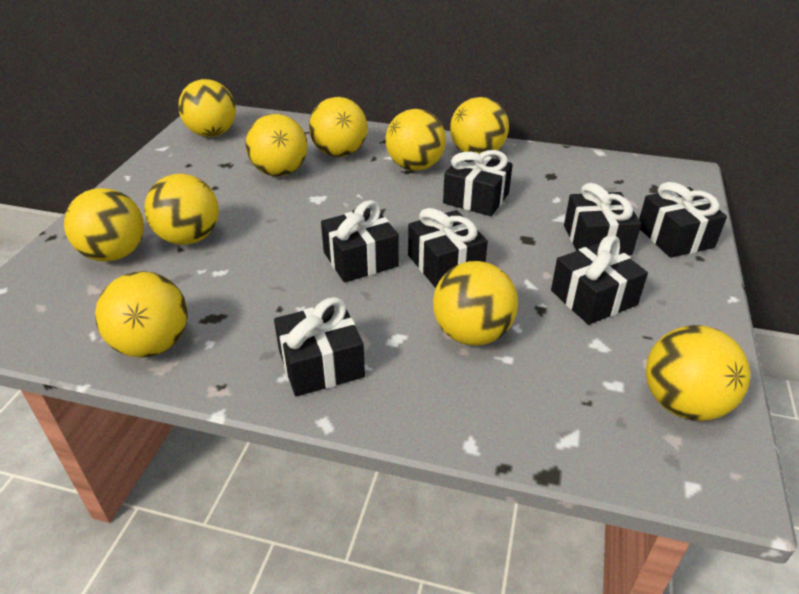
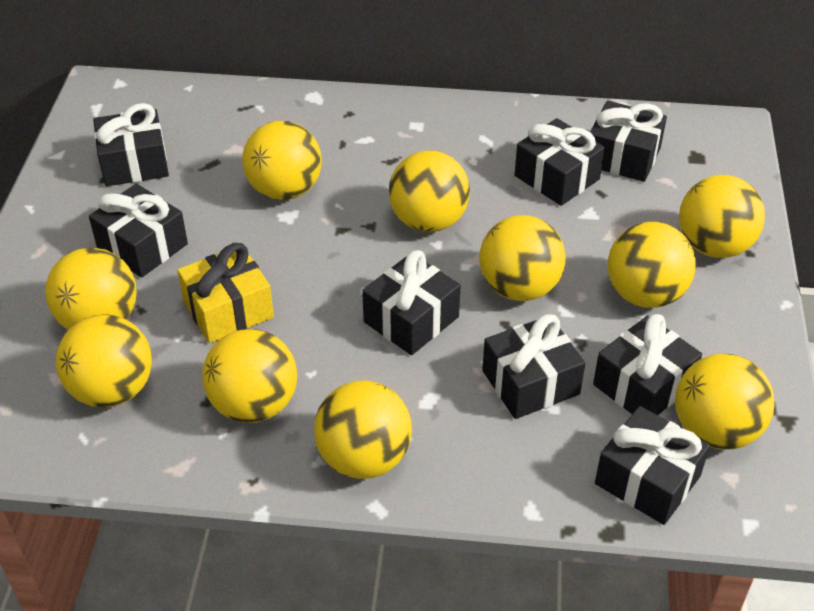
black gift: [274,297,365,397] [321,200,399,283] [408,208,488,288] [443,150,513,216] [551,235,648,325] [564,183,641,255] [639,182,727,258] = 7 -> [89,184,188,278] [93,103,169,186] [362,250,461,355] [482,314,585,419] [515,118,605,206] [590,101,667,182] [593,314,702,415] [595,406,710,525] = 8
yellow gift: none = 0 -> [177,243,274,343] = 1

